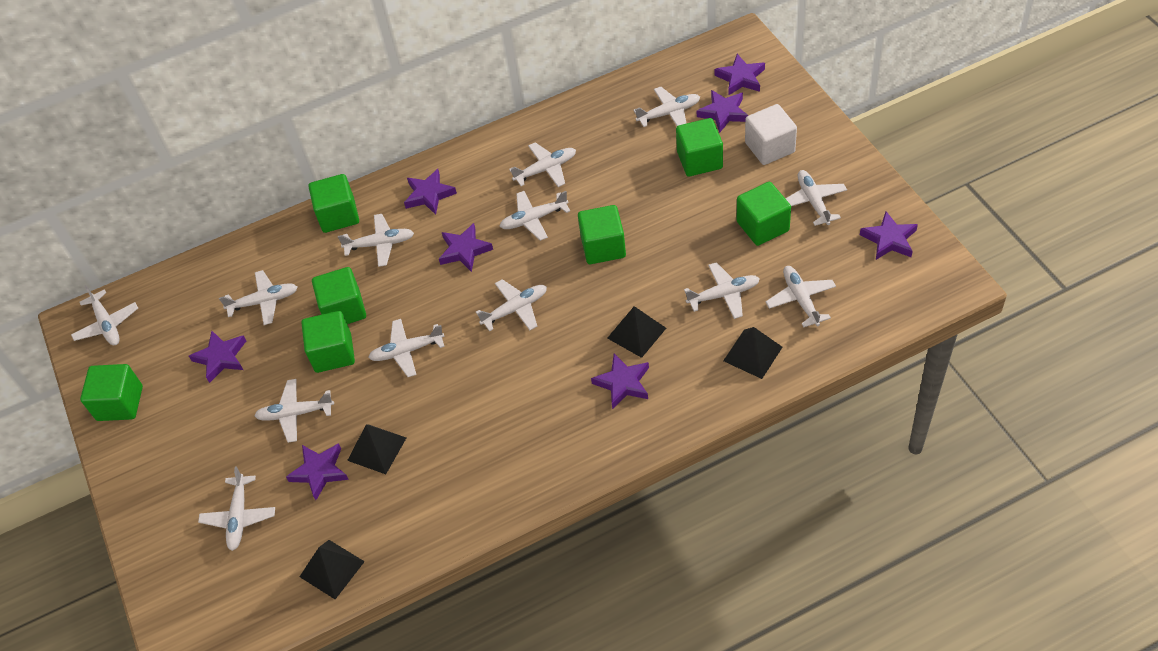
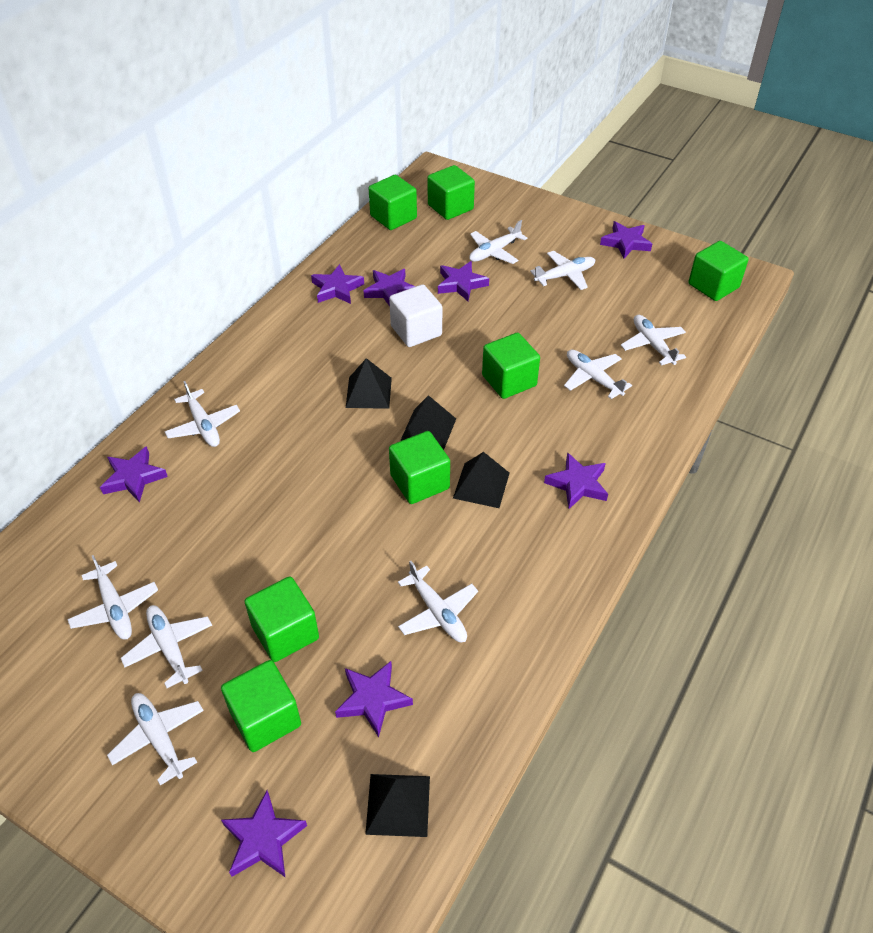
white plane: [71,285,138,345] [198,466,275,551] [219,270,298,325] [254,379,334,443] [338,214,414,267] [368,319,445,377] [476,279,547,332] [499,191,570,241] [509,142,576,187] [633,87,700,127] [684,262,760,319] [766,266,836,327] [785,170,847,226] = 13 -> [67,555,158,640] [107,693,204,786] [121,605,212,688] [165,381,240,447] [398,561,478,642] [469,220,527,264] [530,251,595,290] [564,349,632,399] [621,315,686,365] = 9

